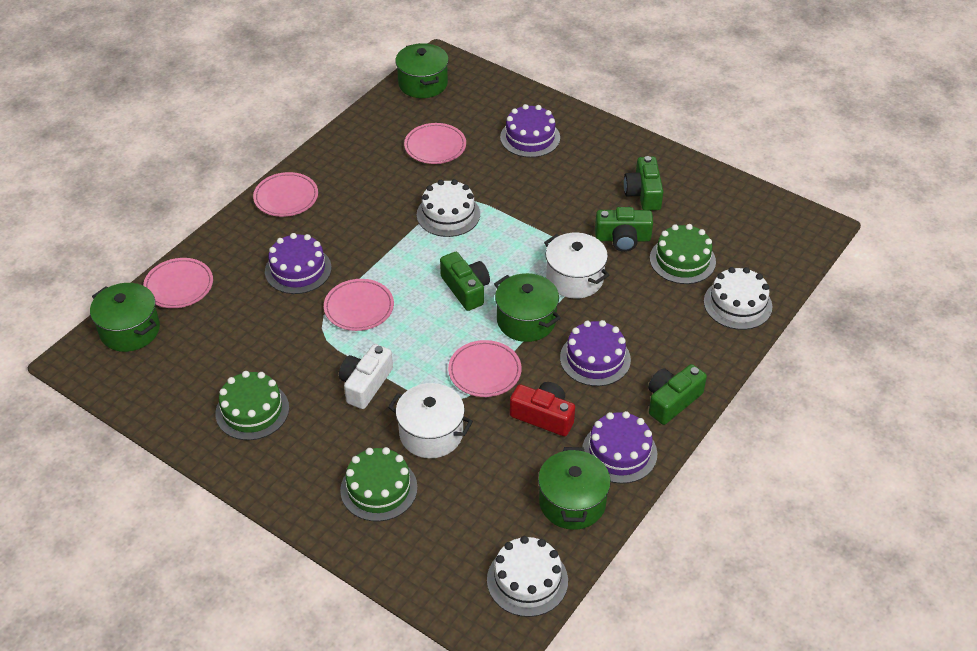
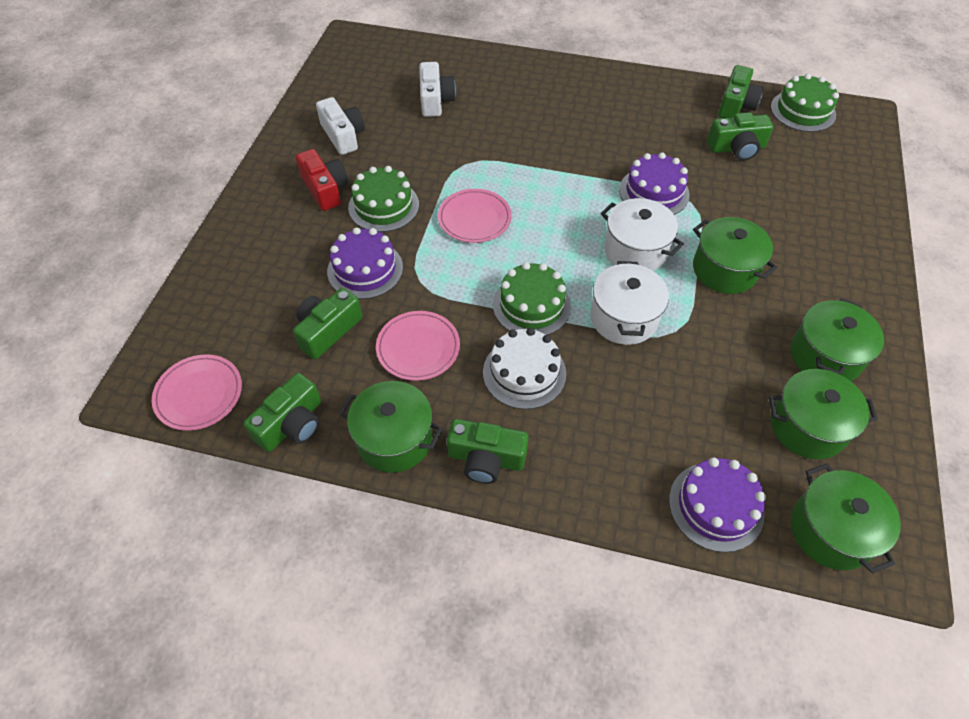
green camera: [440,252,490,311] [595,207,653,252] [624,156,664,211] [648,364,707,425] = 4 -> [243,373,321,452] [293,288,362,359] [447,419,529,484] [707,112,774,161] [718,65,764,118] = 5
green pot: [90,283,160,352] [395,43,449,98] [494,273,561,342] [538,447,611,530] = 4 -> [339,381,443,473] [693,217,777,294] [769,369,878,459] [791,298,884,381] [791,463,901,573] = 5
pink plate: [143,258,213,308] [253,172,318,217] [324,279,394,331] [404,123,466,164] [448,340,522,397] = 5 -> [152,355,242,431] [376,311,460,381] [438,189,512,243] = 3
purple cake: [265,233,332,294] [500,104,560,158] [560,320,631,386] [582,411,657,484] = 4 -> [327,227,403,299] [619,152,690,215] [669,458,766,553] = 3
white cake: [417,179,480,237] [487,536,568,617] [704,267,772,330] = 3 -> [483,328,566,409] = 1
white camera: [339,344,393,409] = 1 -> [316,97,365,155] [419,62,456,117] = 2

